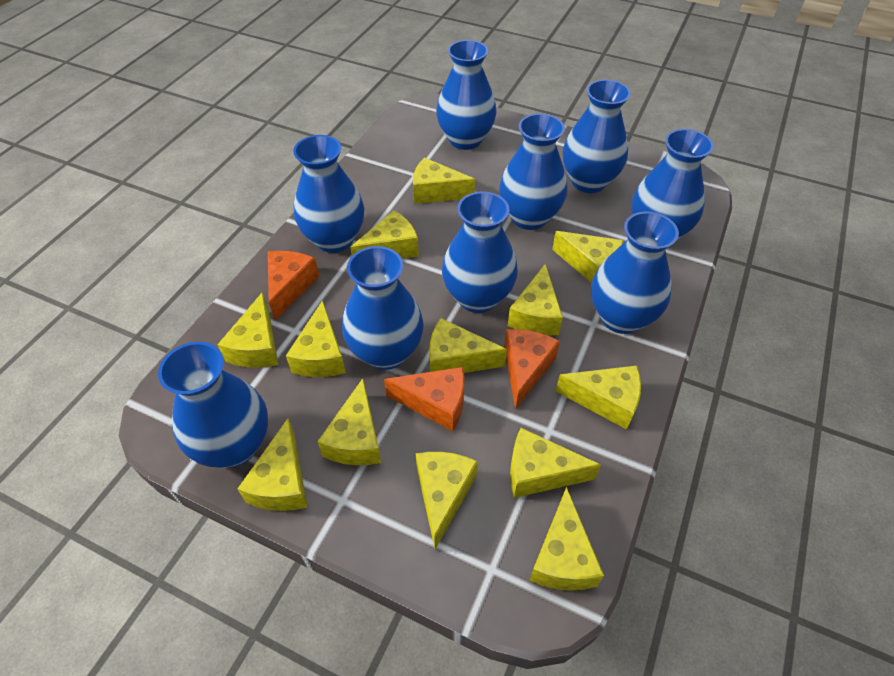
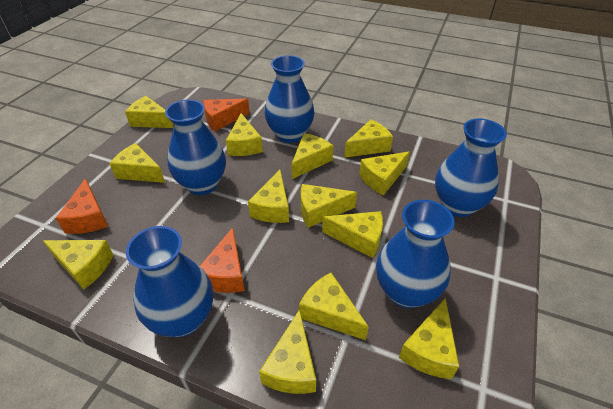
blue vase: [158,342,268,468] [293,135,364,253] [342,246,424,370] [436,40,497,150] [442,191,518,313] [499,113,567,230] [563,79,631,193] [591,211,679,334] [631,129,714,239] = 9 -> [126,226,213,337] [165,100,226,195] [265,55,314,143] [376,200,454,308] [435,119,507,217] = 5

